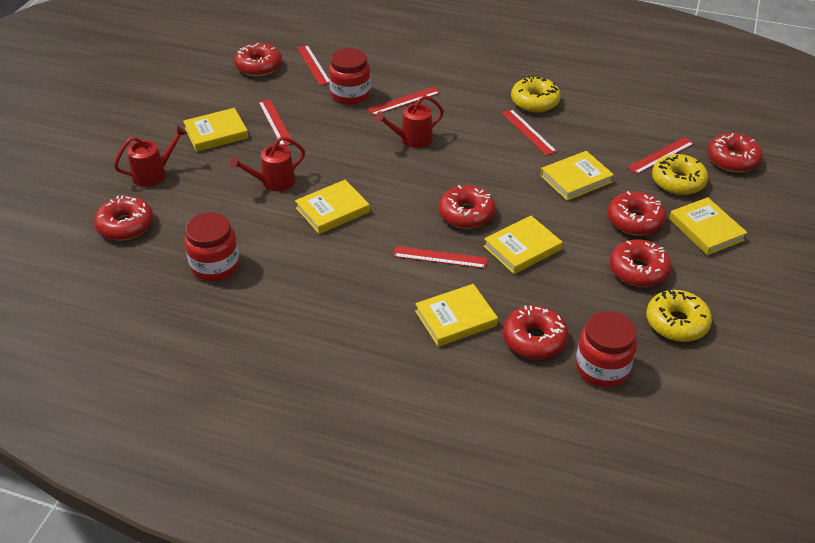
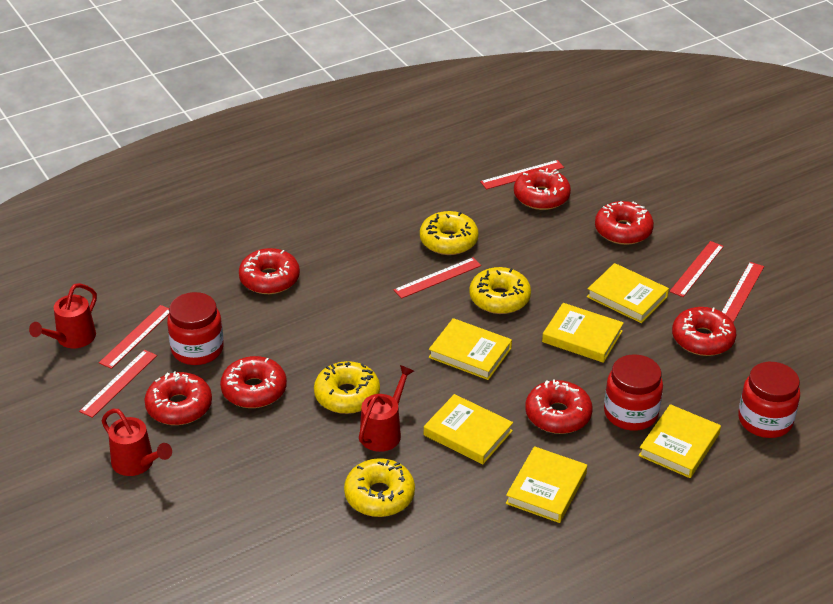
yellow donut: [511,76,561,113] [646,290,712,342] [652,154,708,195] = 3 -> [314,361,380,414] [344,458,415,517] [420,211,479,255] [469,267,531,314] = 4

